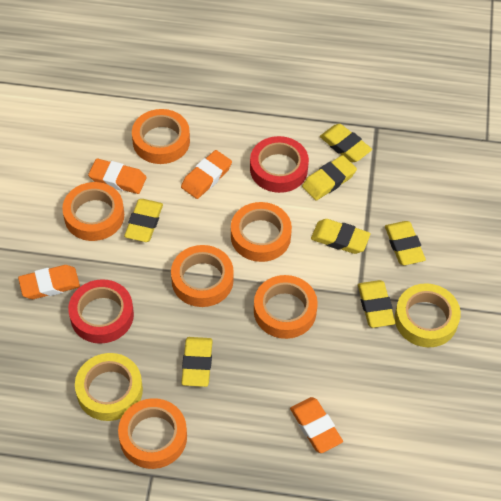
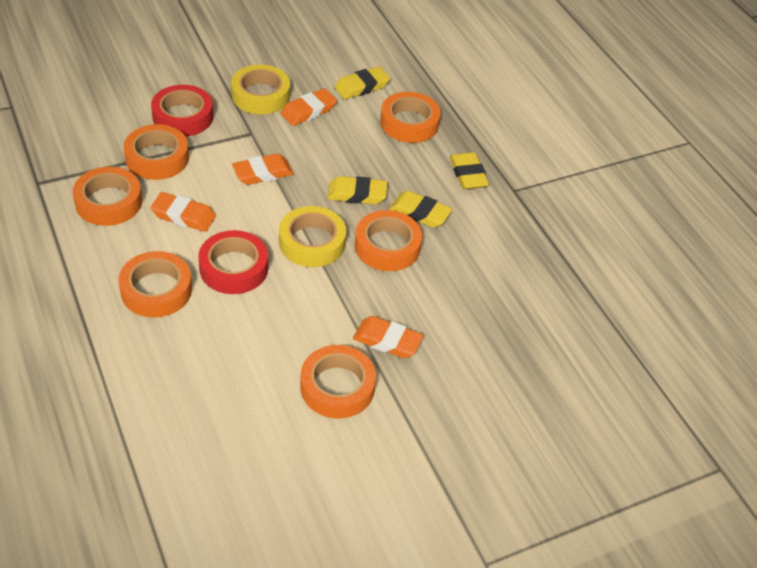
yellow eraser: [124,199,163,242] [181,337,213,387] [302,155,357,201] [311,219,371,254] [320,124,372,163] [358,280,395,328] [385,221,426,265] = 7 -> [328,176,388,204] [334,66,390,99] [389,191,452,228] [450,152,489,189] = 4

